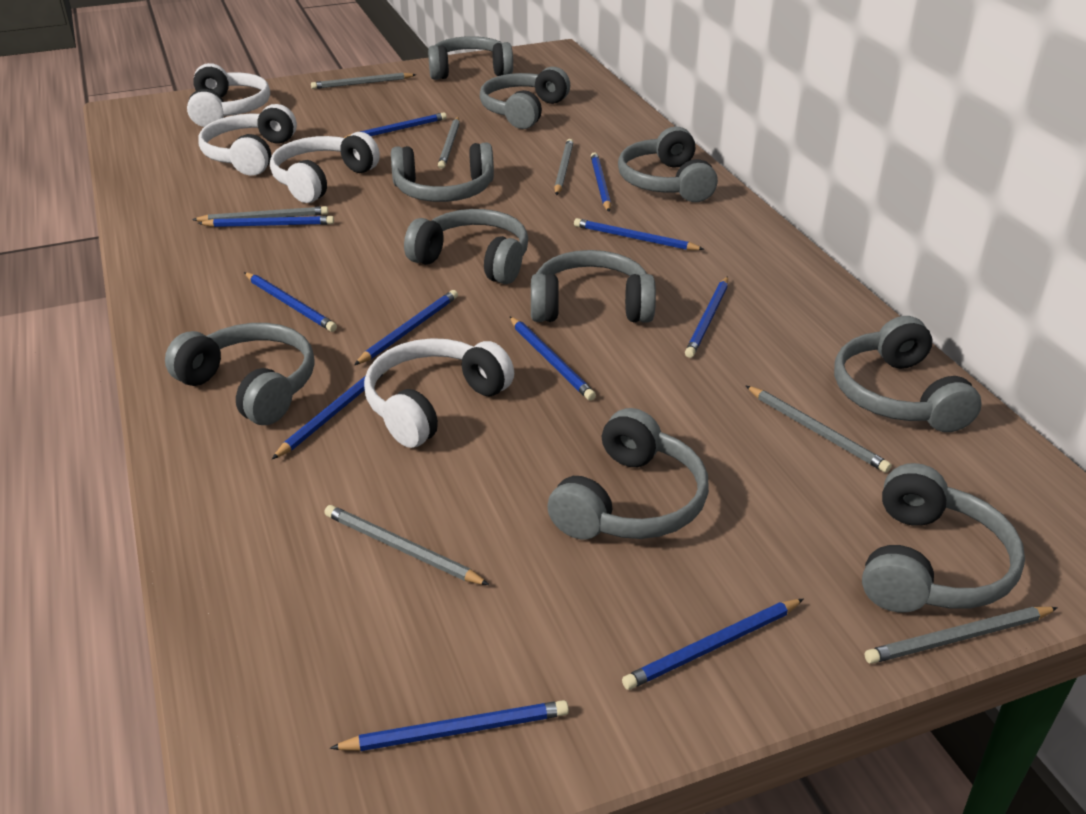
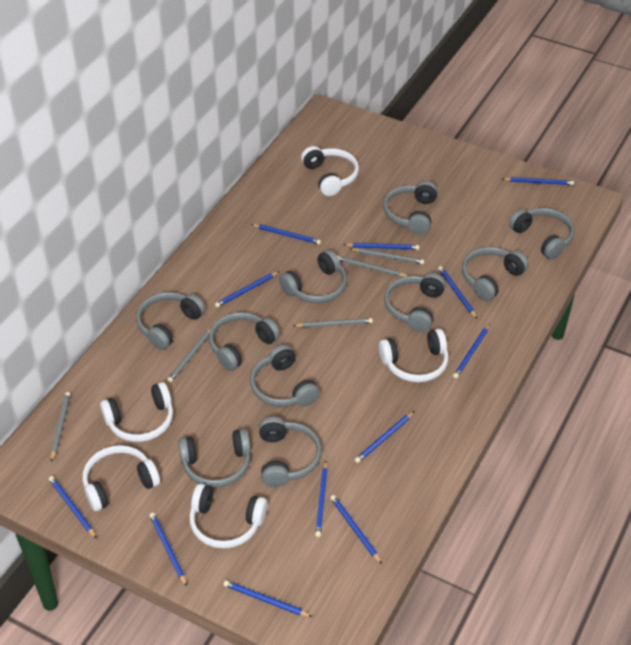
blue pencil: [198,216,334,227] [244,272,337,332] [272,371,387,459] [330,700,569,751] [343,112,447,138] [354,290,458,365] [509,316,596,401] [574,218,705,250] [591,152,611,212] [622,599,804,690] [685,276,728,358] = 11 -> [49,476,97,539] [149,513,187,587] [215,271,279,307] [223,580,312,617] [251,224,321,244] [315,461,328,537] [330,495,382,564] [344,243,419,250] [355,411,414,463] [438,266,477,319] [453,324,490,378] [502,177,574,185] = 12
grey pencil: [192,206,328,222] [311,73,416,89] [325,505,489,585] [438,117,460,169] [554,139,574,195] [745,385,892,473] [865,607,1058,664] = 7 -> [51,392,70,462] [167,327,212,383] [293,318,373,328] [337,256,408,277] [350,248,424,264] = 5
white headphones: [187,63,270,127] [198,104,297,176] [270,132,380,203] [364,338,514,448] = 4 -> [83,445,160,511] [100,382,173,442] [189,484,267,548] [301,146,359,196] [379,329,449,382] = 5

